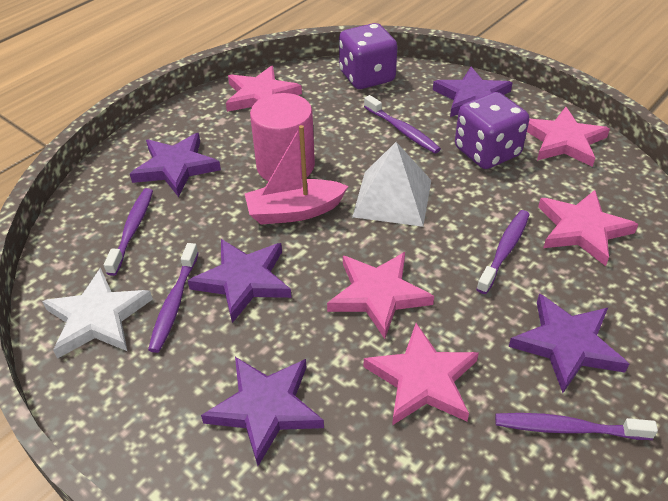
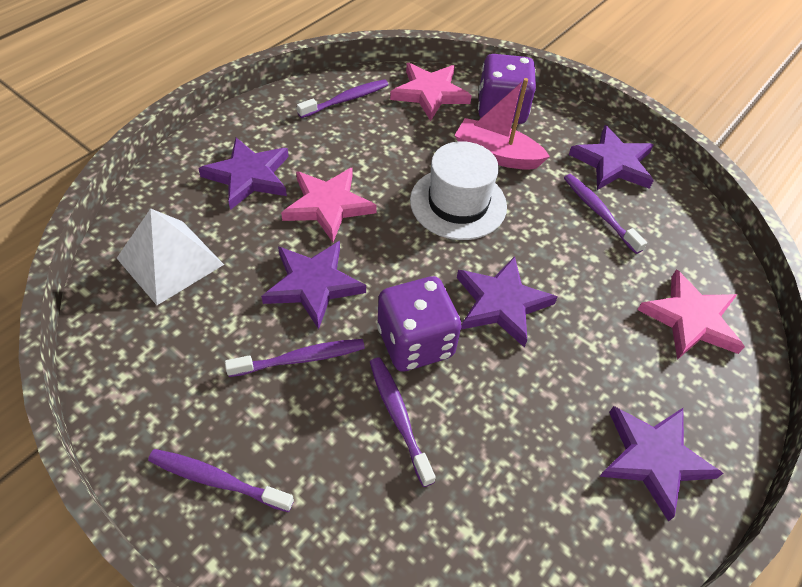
pink cylinder: [250,93,315,181] = 1 -> none = 0
pink star: [226,65,302,112] [327,252,434,339] [364,323,479,425] [527,107,610,167] [538,190,638,266] = 5 -> [281,168,377,242] [390,63,472,121] [637,269,745,360] = 3
white hat: none = 0 -> [410,141,507,240] = 1
white star: [42,268,153,359] = 1 -> none = 0

